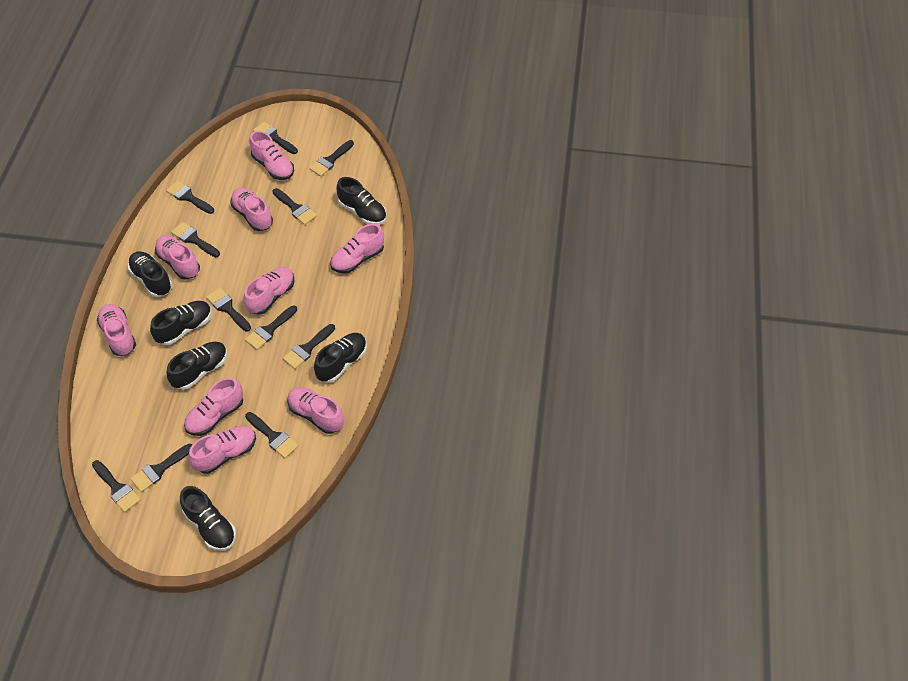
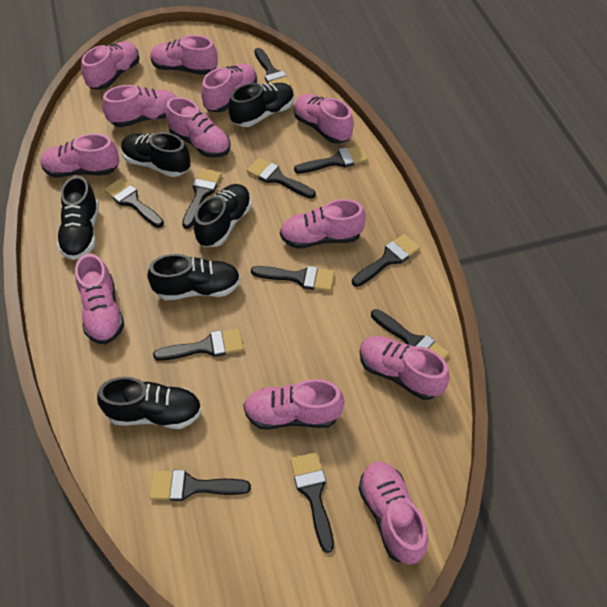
pink shoe: [97,304,136,356] [155,235,200,279] [184,377,243,436] [188,426,256,474] [230,188,273,231] [244,267,295,315] [249,131,294,180] [287,387,344,434] [330,224,384,273] = 9 -> [40,134,120,177] [75,254,124,344] [81,42,139,90] [102,85,177,127] [150,35,218,75] [166,97,230,158] [201,63,257,112] [243,379,344,430] [280,199,366,249] [294,94,354,144] [358,462,428,564] [360,336,450,400] = 12

